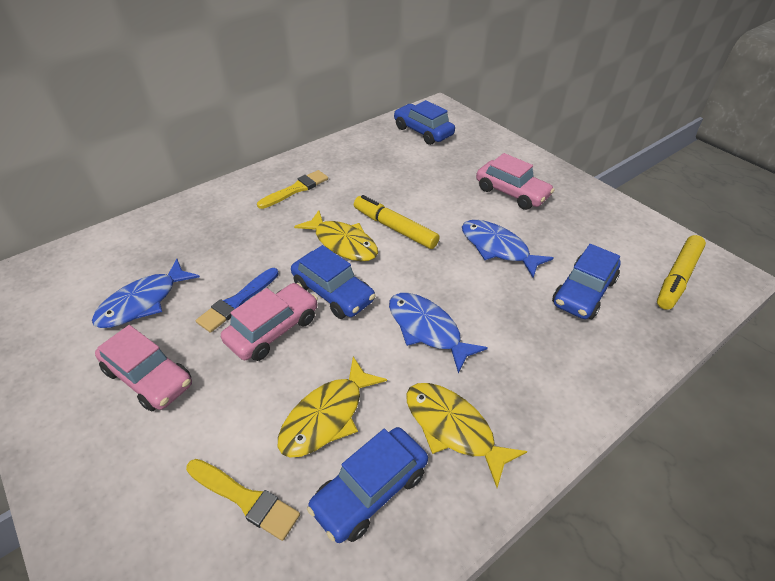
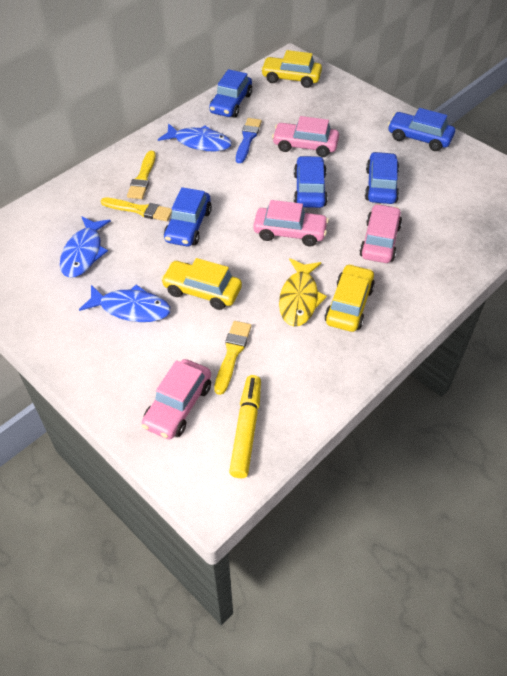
blue car: [291,245,376,319] [307,427,428,543] [394,100,455,145] [552,244,621,319] = 4 -> [164,187,212,246] [209,69,252,118] [294,156,328,208] [365,152,399,204] [388,108,455,151] = 5
pink car: [95,325,192,412] [221,283,318,361] [476,153,554,210] = 3 -> [142,359,211,439] [253,200,329,246] [272,116,339,157] [359,204,402,263] = 4
yellow brush: [186,459,300,541] [257,170,328,209] = 2 -> [101,198,172,221] [127,151,156,199] [214,321,252,395] = 3
yellow car: none = 0 -> [161,258,242,310] [261,50,322,88] [324,264,375,332] = 3
yellow fish: [278,357,387,458] [294,210,378,261] [406,383,527,488] = 3 -> [279,258,327,326] = 1
yellow marker: [354,195,440,249] [657,235,706,310] = 2 -> [229,375,261,478] = 1

